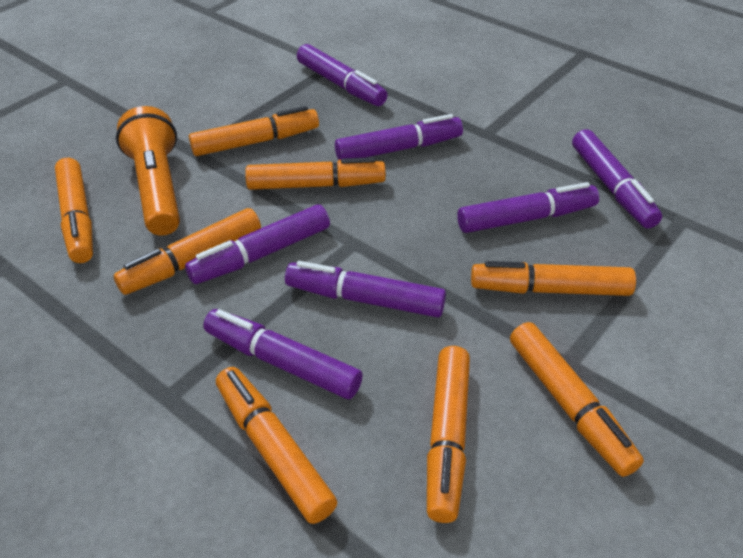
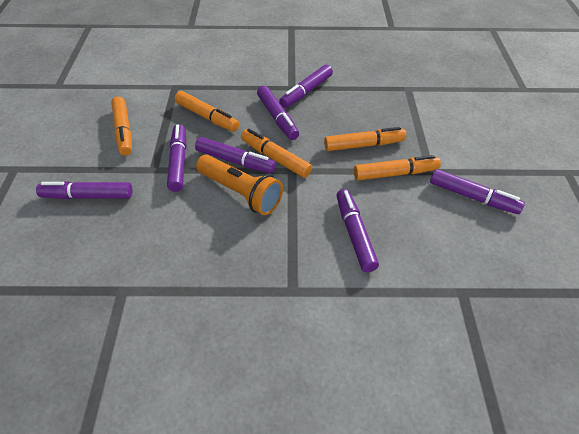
orange marker: [55,158,93,263] [114,208,261,295] [189,106,319,156] [216,367,337,524] [245,157,386,190] [427,346,470,523] [471,261,636,296] [510,322,644,477] = 8 -> [111,97,132,156] [175,91,239,132] [241,129,312,178] [324,127,406,151] [354,155,441,180] = 5

